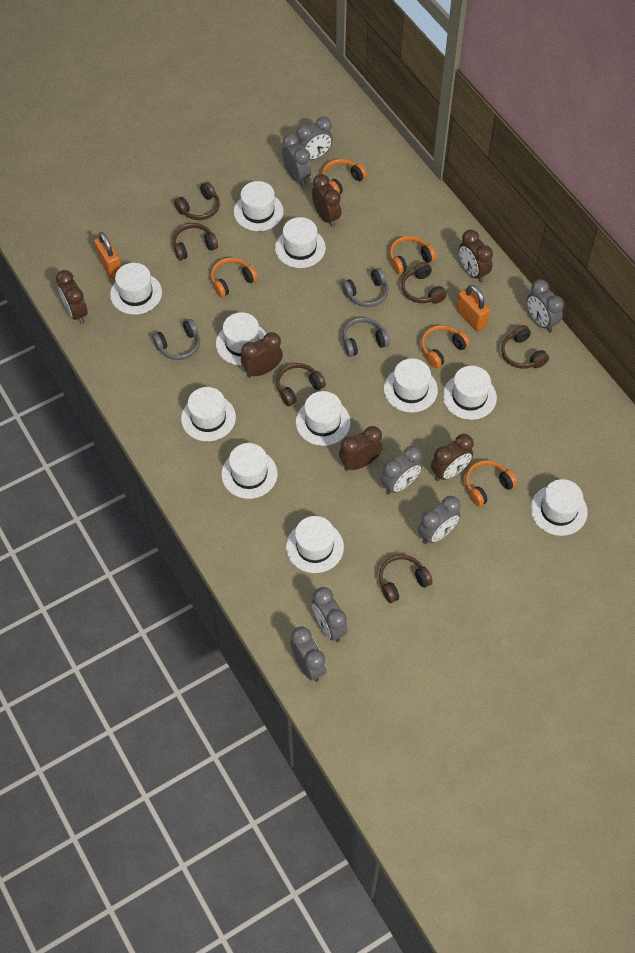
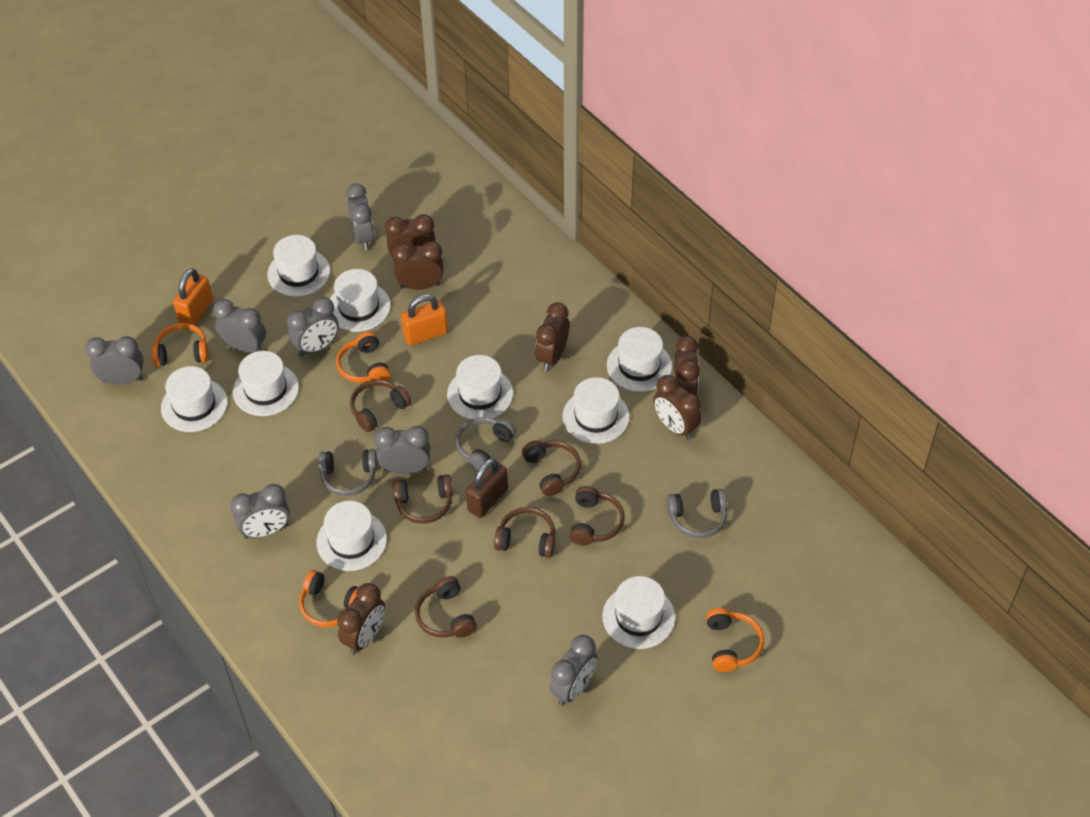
brown padlock: none = 0 -> [466,458,508,518] = 1
orange headphones: [211,258,258,297] [322,159,367,194] [389,236,436,274] [421,325,470,368] [465,460,517,507] = 5 -> [151,323,209,367] [299,570,358,627] [336,331,390,383] [706,608,764,672] = 4
white hat: [110,263,162,315] [181,387,236,441] [216,312,266,365] [221,443,277,499] [234,181,283,231] [275,217,326,268] [286,516,344,573] [296,391,351,446] [384,358,438,413] [443,366,497,420] [530,479,588,536] = 11 -> [161,366,228,432] [233,351,299,416] [267,235,330,297] [316,501,387,571] [330,269,391,332] [447,355,513,420] [563,377,630,444] [602,576,675,649] [607,327,672,392] = 9

